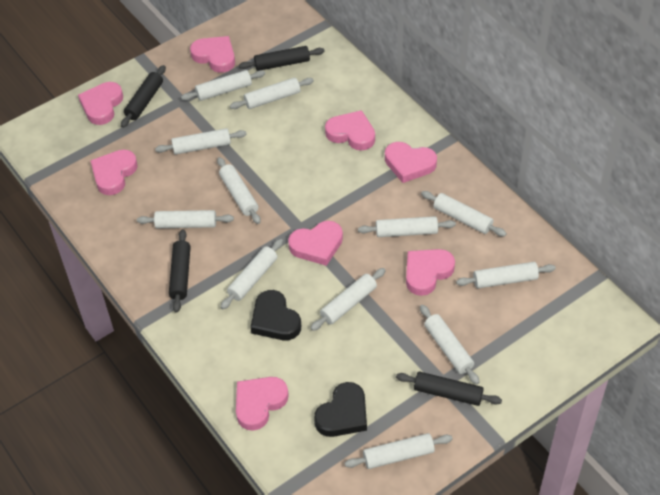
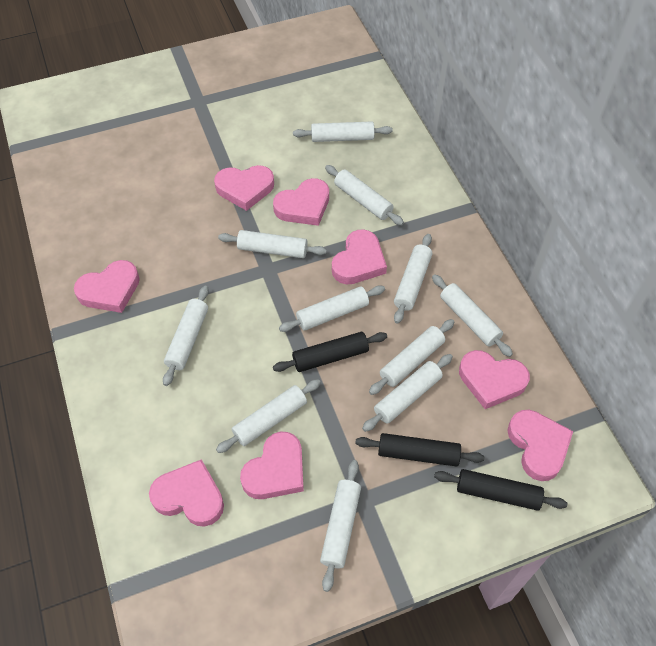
black heart: [250,290,301,340] [314,382,367,437] = 2 -> none = 0
black rolling pin: [121,65,166,128] [169,229,191,313] [239,46,325,71] [396,372,502,406] = 4 -> [273,332,387,372] [355,433,484,467] [434,469,567,511] = 3
white rolling pin: [137,210,234,228] [155,128,247,155] [181,70,265,101] [217,157,261,224] [220,239,283,309] [230,78,314,109] [310,268,386,331] [345,433,453,469] [358,216,456,237] [420,305,480,385] [421,191,507,237] [456,262,556,288] = 12 -> [163,286,209,386] [216,379,321,453] [218,230,327,258] [279,285,385,332] [293,121,393,142] [320,460,361,592] [325,165,404,226] [362,354,453,432] [369,319,454,395] [394,234,432,324] [432,274,513,357] = 11

